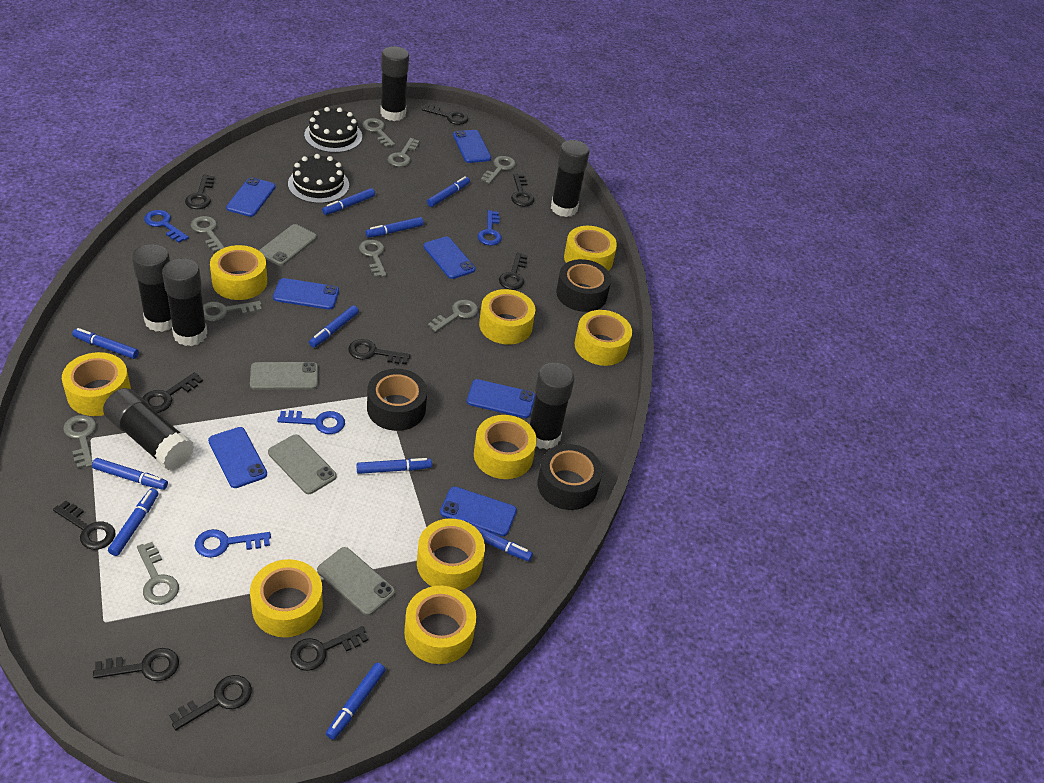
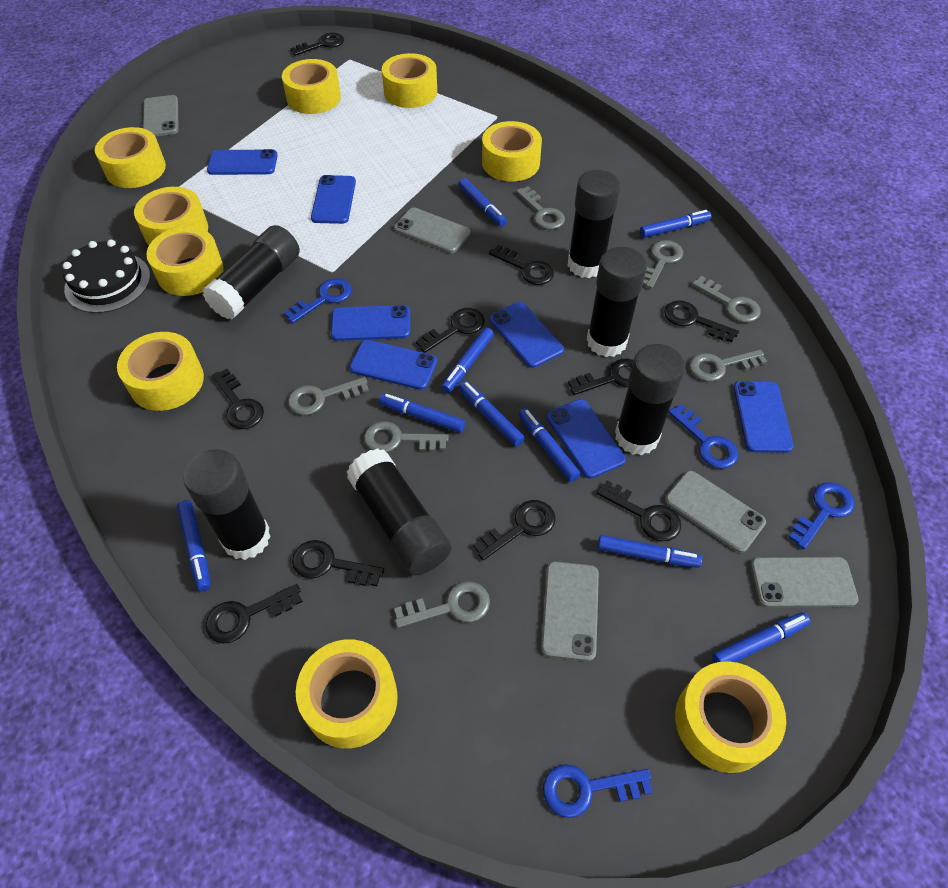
black cake: [288,154,349,203] [304,107,362,153] = 2 -> [63,239,150,313] = 1
black tape: [367,369,427,431] [537,444,602,510] [556,259,611,312] = 3 -> none = 0
blue marker: [72,328,139,359] [92,458,168,490] [108,488,158,556] [309,305,359,347] [322,188,375,215] [326,663,386,740] [356,458,432,474] [365,217,424,238] [427,176,470,207] [464,520,533,561] = 10 -> [177,500,211,591] [379,393,466,433] [441,327,494,393] [458,178,507,227] [458,381,525,446] [518,408,581,482] [598,535,702,568] [640,210,712,238] [712,612,810,663] = 9
grey key: [63,415,96,468] [137,542,179,605] [191,216,225,252] [203,301,262,321] [359,239,387,277] [362,118,395,147] [388,138,419,167] [428,300,478,332] [481,156,516,184] = 9 -> [288,377,369,415] [364,421,449,453] [394,581,490,628] [516,186,565,229] [643,240,683,289] [690,350,767,382] [692,276,761,322] = 7
grey phone: [250,362,318,390] [259,224,317,266] [268,435,337,494] [317,547,395,616] = 4 -> [143,95,179,136] [394,207,470,253] [541,561,599,661] [665,471,766,553] [750,557,858,608] = 5

